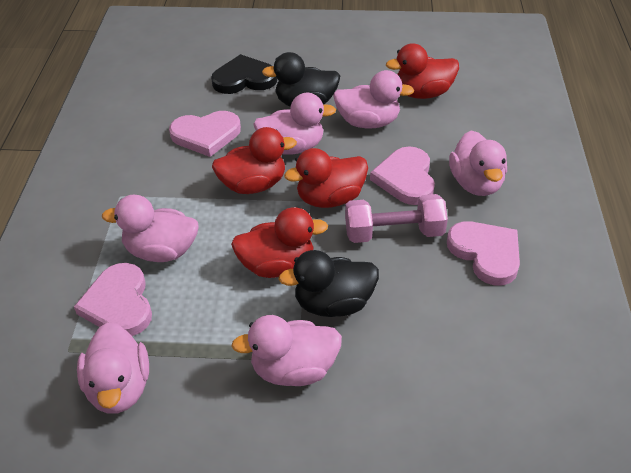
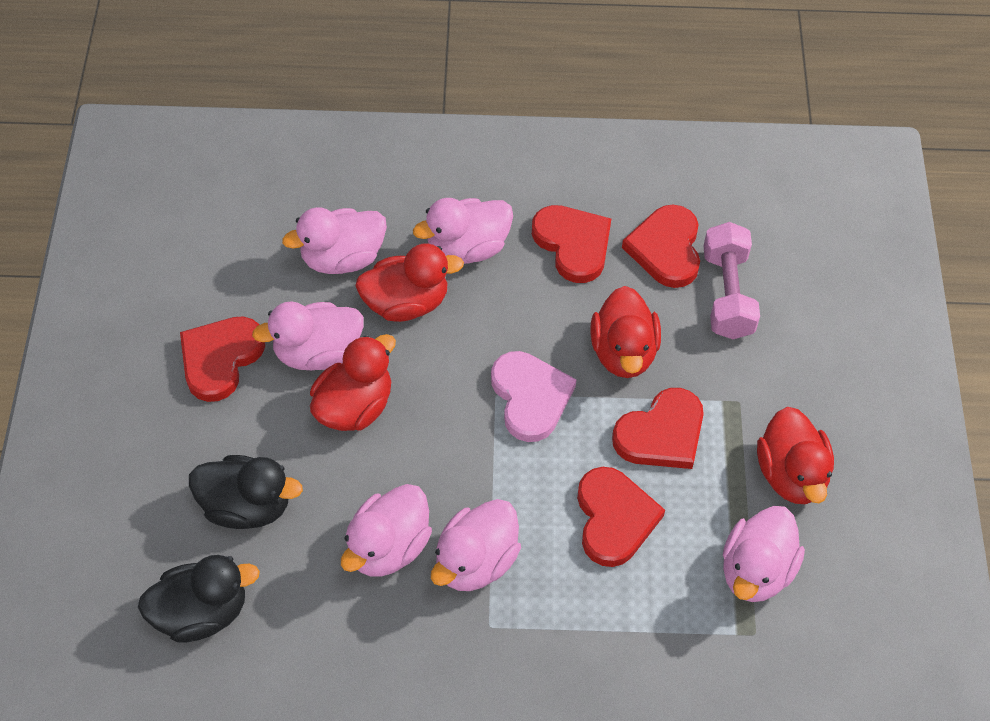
black heart: [211,54,277,94] = 1 -> none = 0
pink heart: [74,263,152,336] [169,111,241,157] [370,146,435,205] [447,221,520,285] = 4 -> [491,351,576,442] = 1
red heart: none = 0 -> [180,316,265,402] [532,205,611,283] [577,467,665,567] [612,388,704,469] [622,205,700,288] = 5

